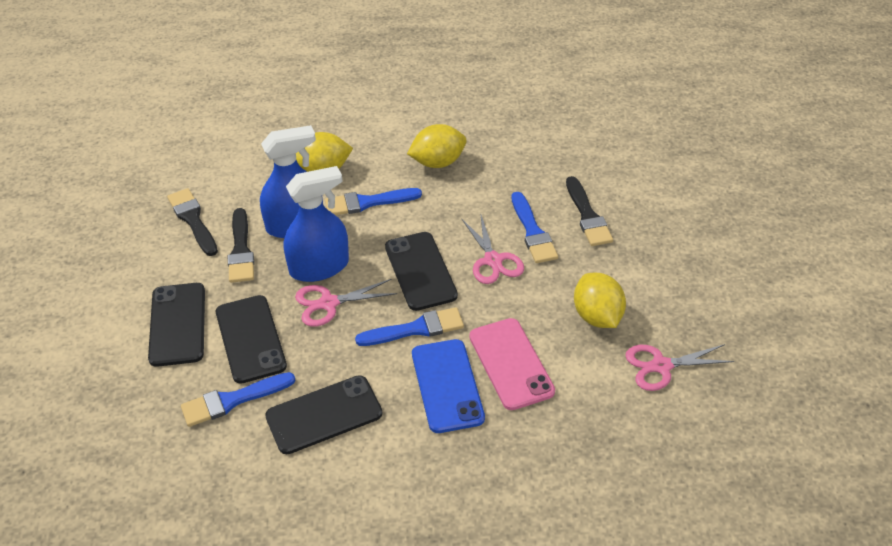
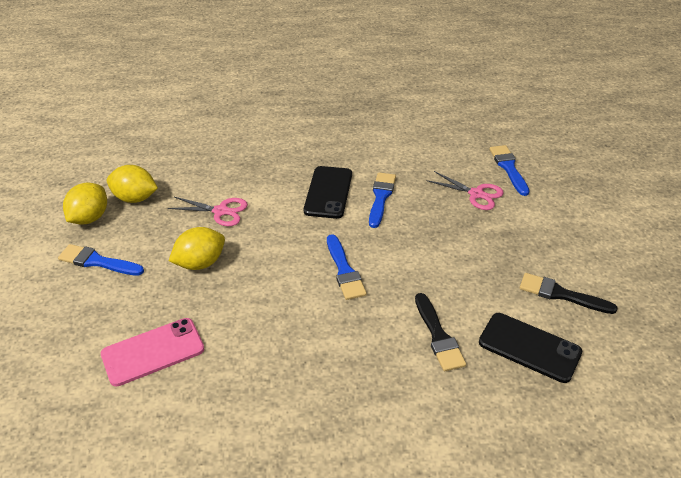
black brush: [167,188,218,256] [228,208,254,283] [566,176,613,246] = 3 -> [415,293,466,371] [520,273,618,314] = 2
black phone: [148,283,205,367] [216,295,287,384] [265,375,382,454] [385,232,458,311] = 4 -> [304,166,352,219] [479,313,582,383] = 2
blue phone: [412,339,485,433] = 1 -> none = 0
blue spray bottle: [260,125,323,238] [284,166,349,282] = 2 -> none = 0
pink scissors: [295,279,397,327] [461,213,524,284] [625,344,734,391] = 3 -> [168,197,248,226] [427,171,504,210] = 2

